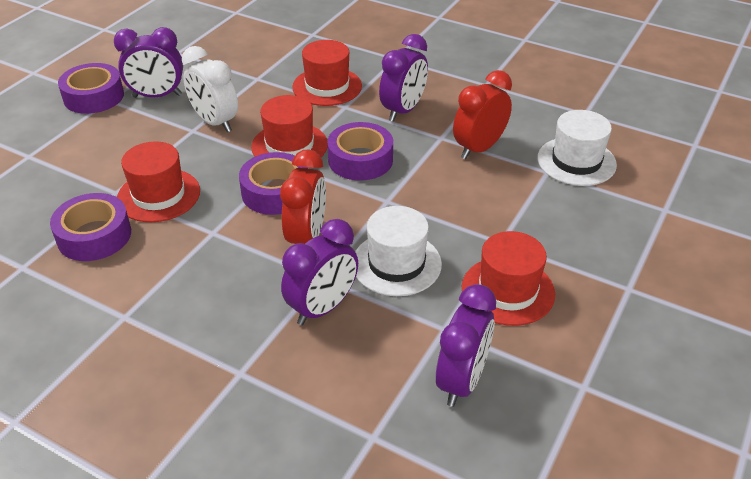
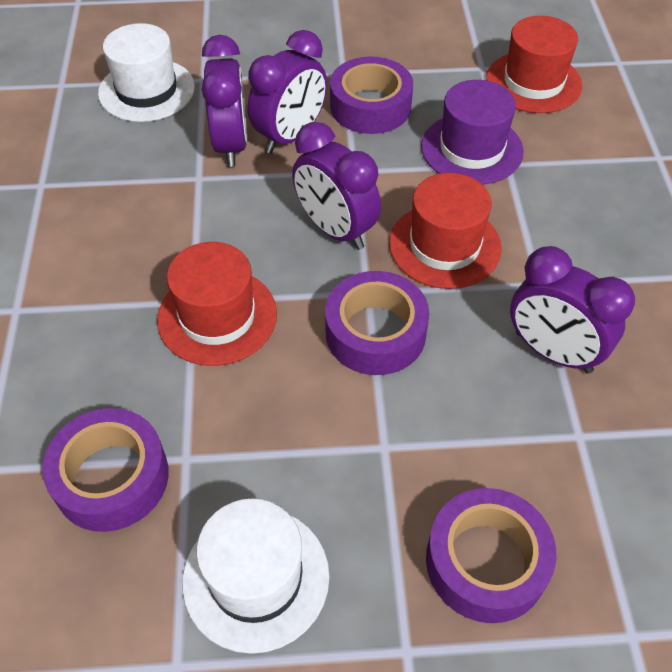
purple hat: none = 0 -> [421,80,524,185] = 1
red clock: [280,149,326,244] [453,70,512,159] = 2 -> none = 0
red hat: [117,141,200,222] [251,95,328,157] [292,40,362,106] [462,231,555,326] = 4 -> [157,242,277,366] [389,173,501,289] [486,16,582,113] = 3
white clock: [182,46,238,132] = 1 -> none = 0

